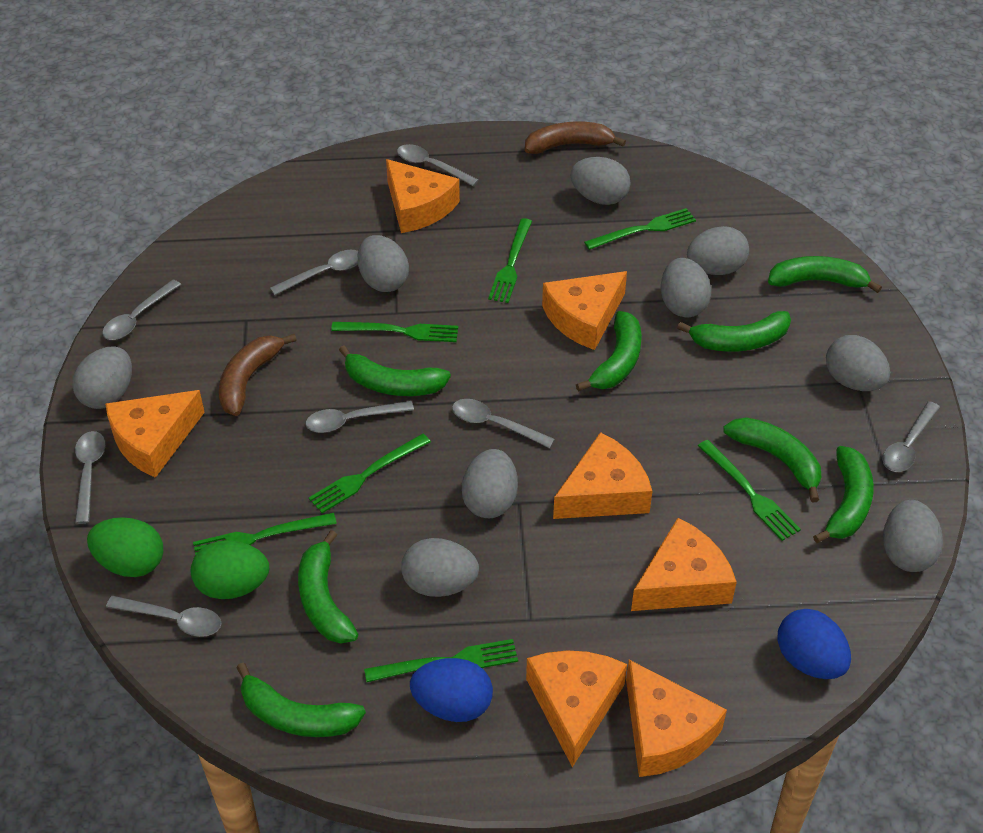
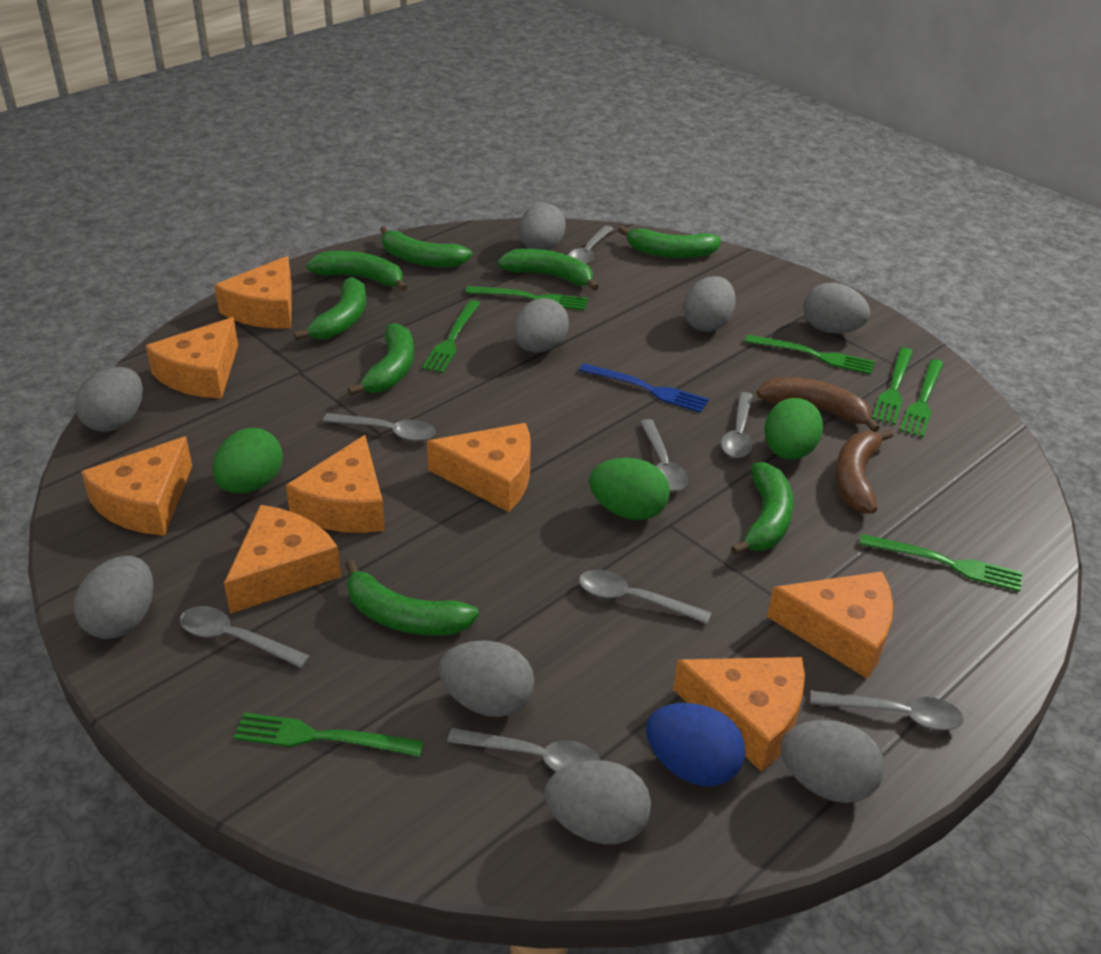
blue egg: [410,658,493,722] [777,609,851,679] = 2 -> [646,703,745,787] = 1
blue fork: none = 0 -> [579,363,709,413] = 1
green egg: [87,517,163,577] [191,540,269,599] = 2 -> [212,428,283,493] [589,458,670,520] [764,398,823,460] = 3
orange cheese: [105,390,205,478] [386,159,460,233] [526,650,627,767] [542,271,627,350] [553,432,652,519] [626,660,727,777] [631,518,737,611] = 7 -> [81,437,192,536] [146,317,238,399] [215,256,292,328] [224,505,341,614] [286,435,385,533] [427,423,531,512] [673,657,805,772] [767,572,893,679] = 8

